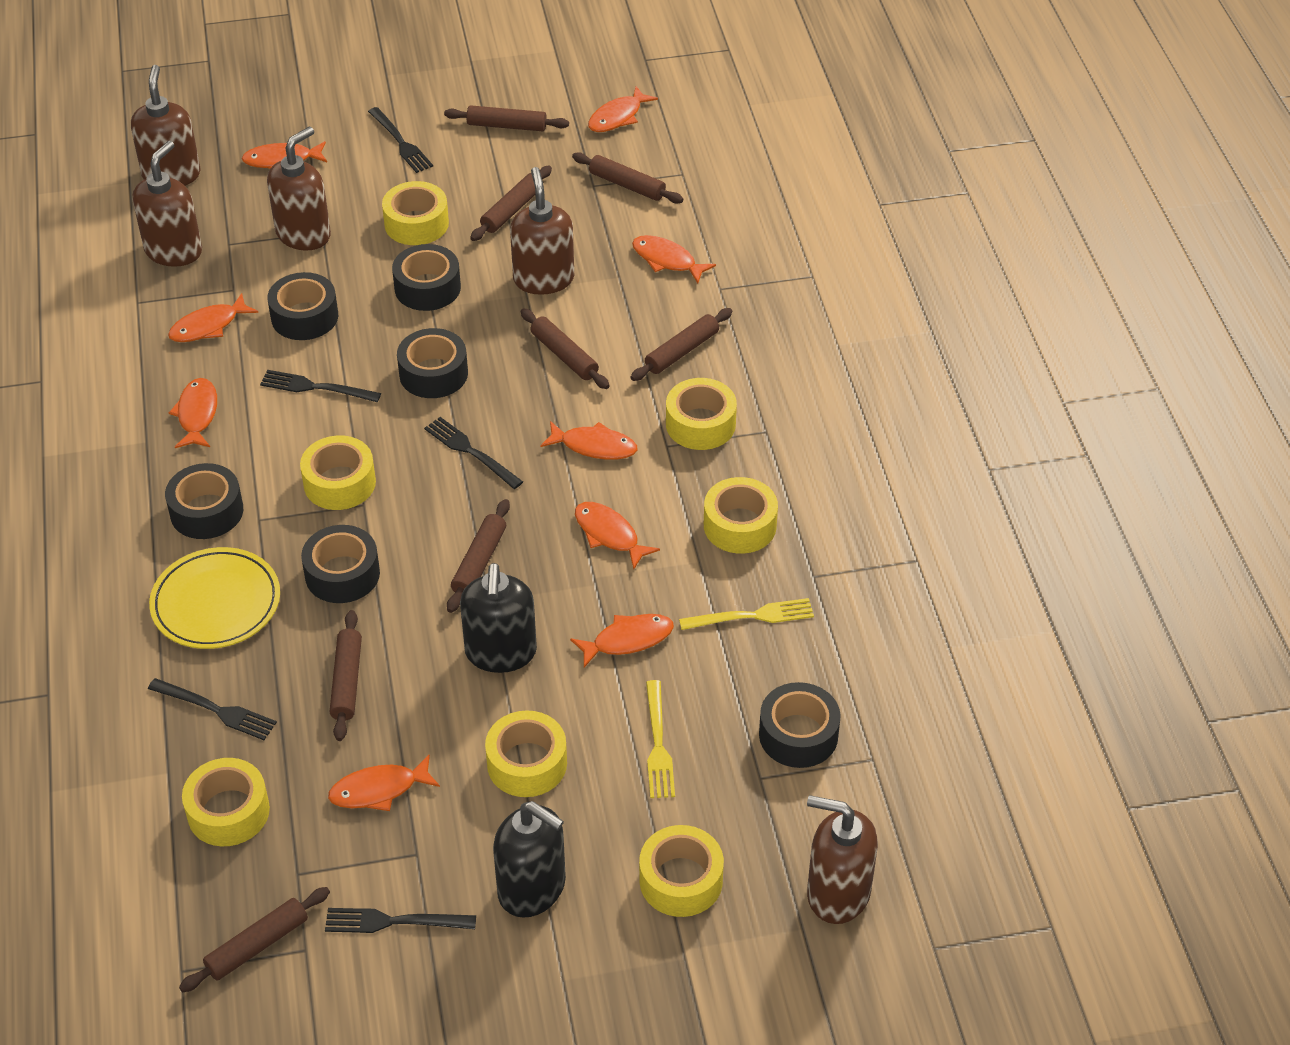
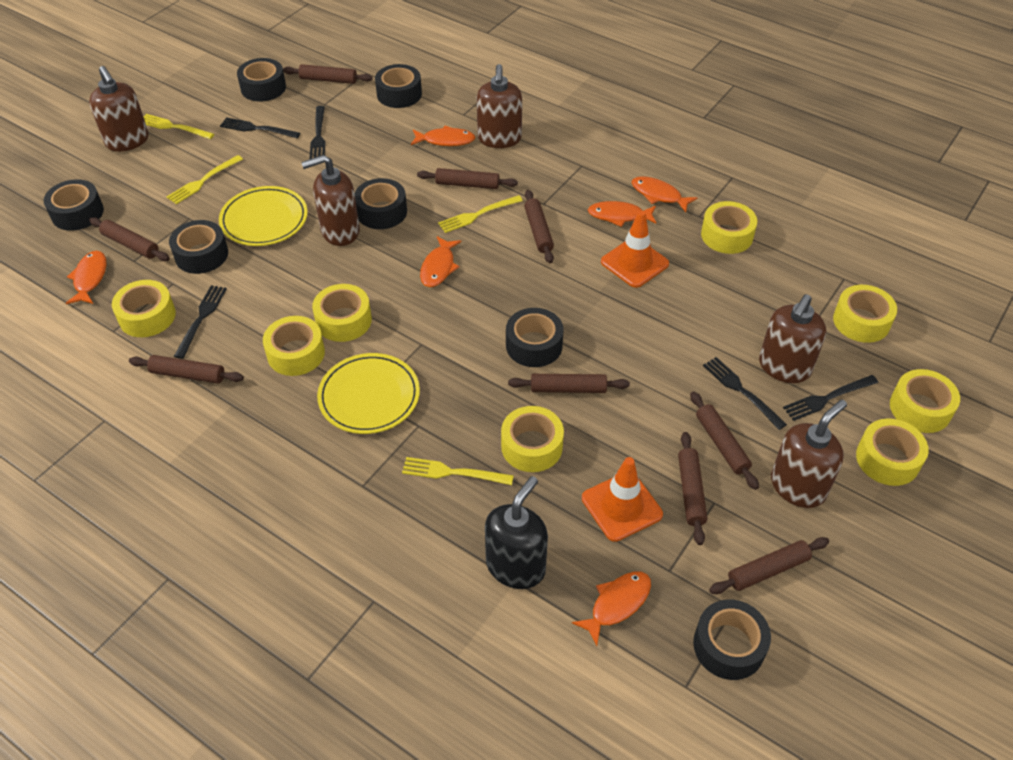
black soap dispenser: [460,563,537,673] [493,801,566,918] = 2 -> [485,476,548,589] = 1
black tape: [165,463,243,539] [267,272,338,340] [301,525,380,603] [392,244,461,311] [397,328,468,398] [759,682,841,768] = 6 -> [44,179,104,231] [169,220,228,274] [237,58,286,102] [355,178,407,229] [375,64,422,108] [506,308,564,367] [693,599,771,680] = 7
brown rolling pin: [179,887,330,992] [329,610,362,741] [444,105,569,131] [447,499,510,613] [470,166,552,241] [521,308,610,389] [572,152,683,203] [631,308,732,381] = 8 -> [89,217,169,261] [129,355,244,384] [283,64,373,84] [417,168,518,189] [508,374,630,393] [524,190,554,263] [678,432,707,545] [690,391,759,490] [709,537,829,594] = 9
orange fish: [168,293,258,342] [169,378,217,448] [242,141,327,169] [328,754,440,811] [540,421,638,460] [570,614,674,668] [575,502,660,569] [588,86,658,132] [632,235,716,283] = 9 -> [66,251,106,304] [411,126,476,146] [420,236,461,287] [572,571,651,646] [588,201,656,227] [631,176,697,212] = 6
orange traffic cone: none = 0 -> [582,457,663,542] [601,210,669,288] = 2
yellow fork: [646,680,675,798] [679,598,814,630] = 2 -> [143,114,214,139] [167,155,243,204] [402,457,514,485] [438,195,523,233] = 4
yellow plate: [149,547,280,649] = 1 -> [219,186,308,246] [317,353,420,434] = 2
yellow tape: [182,758,270,846] [300,435,376,510] [382,181,449,245] [485,710,567,797] [639,825,724,917] [666,378,737,450] [704,477,778,553] = 7 -> [112,280,176,337] [263,316,325,376] [312,284,372,342] [501,406,564,472] [701,201,757,254] [833,285,897,343] [856,419,929,486] [890,369,960,433] = 8

